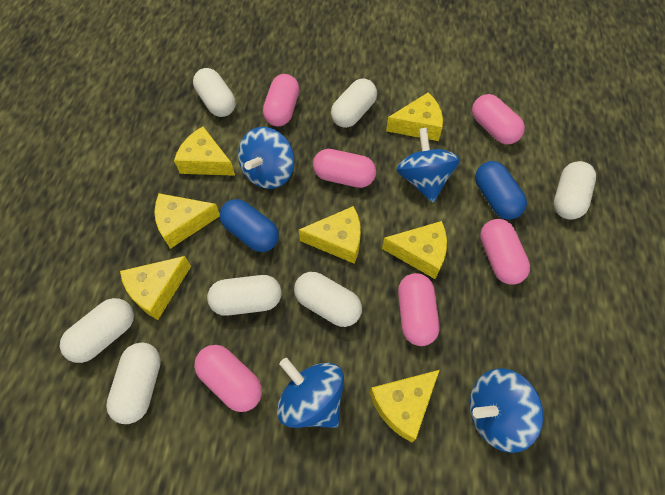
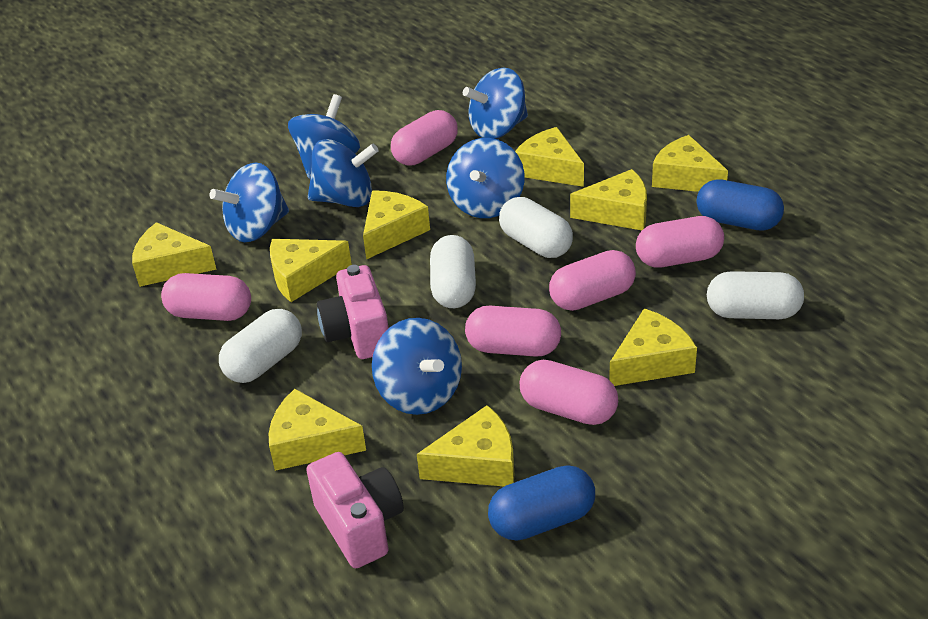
blue spinning top: [238,127,294,189] [277,358,344,428] [396,128,460,203] [470,368,544,453] = 4 -> [209,162,289,242] [288,94,360,179] [308,139,379,207] [372,318,462,415] [446,138,524,218] [463,68,528,139] = 6
pink camera: none = 0 -> [306,452,404,568] [317,265,389,359] = 2
white capsule: [60,298,134,363] [106,342,161,424] [193,68,236,117] [207,275,282,316] [294,272,362,327] [331,78,377,128] [554,161,596,220] = 7 -> [219,309,302,383] [430,235,476,308] [499,197,573,258] [707,271,804,319] = 4
yellow cheese: [120,256,191,320] [154,193,220,249] [174,127,235,176] [299,206,361,264] [369,370,440,442] [382,221,447,279] [386,92,443,141] = 7 -> [132,222,217,287] [269,389,366,471] [270,239,352,302] [363,190,430,259] [417,405,514,486] [515,127,584,187] [570,169,647,230] [609,308,697,386] [652,135,728,192] = 9

